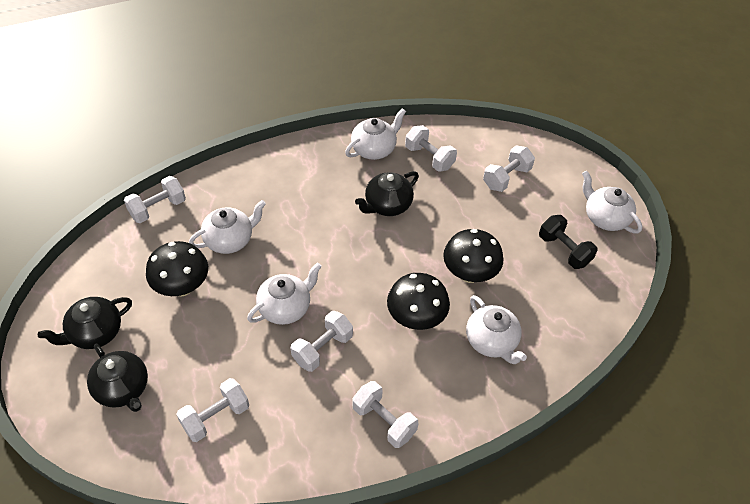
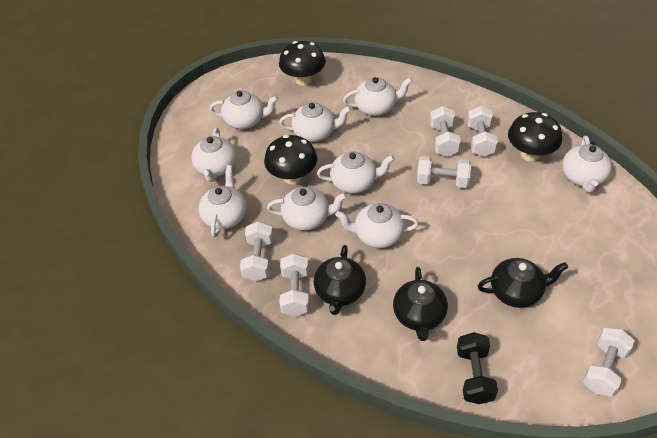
white teapot: [189,200,266,254] [247,262,322,325] [345,108,406,160] [466,295,527,364] [582,171,642,233] = 5 -> [191,128,237,182] [199,165,247,237] [209,90,278,129] [267,187,347,231] [279,102,351,142] [317,151,394,194] [335,203,419,248] [343,77,412,116] [562,136,612,193] = 9

